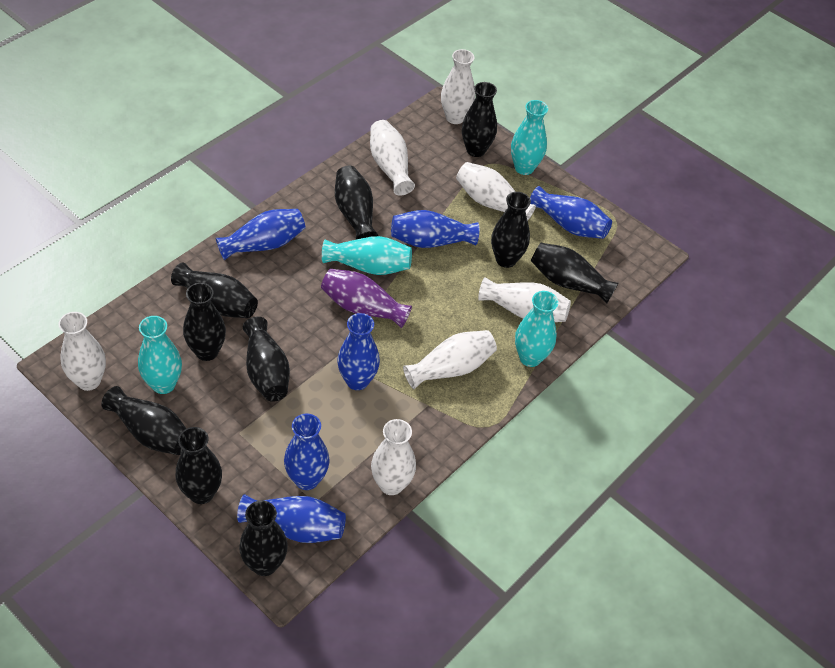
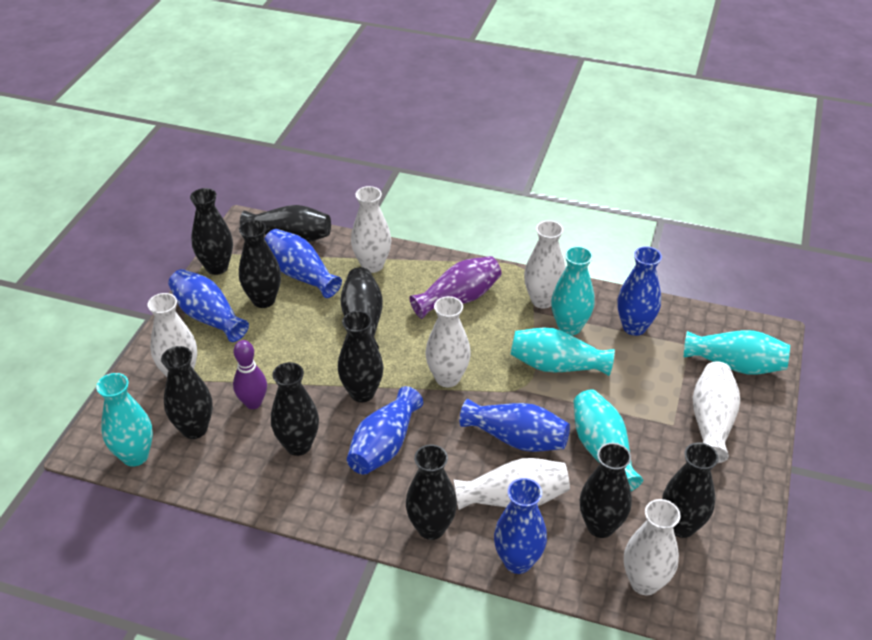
purple bowling pin: none = 0 -> [233,340,267,409] = 1
turquoise vase: [138,316,182,394] [322,236,412,275] [511,100,548,175] [515,291,558,367] = 4 -> [96,373,153,466] [511,327,615,376] [551,246,595,335] [573,389,643,491] [684,330,790,375] = 5

